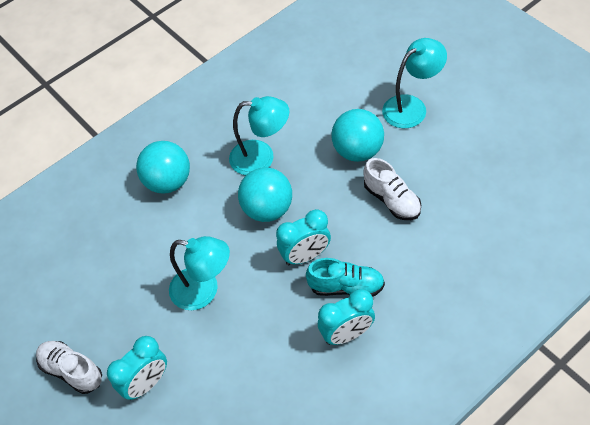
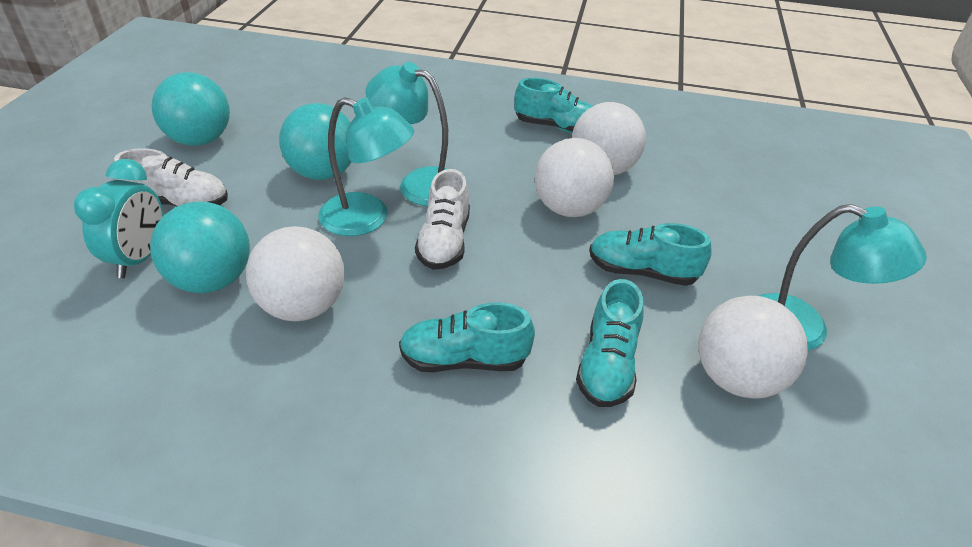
turquoise clock: [107,336,167,400] [276,209,331,265] [318,289,375,345] = 3 -> [74,159,163,278] = 1
turquoise shoe: [306,258,385,297] = 1 -> [399,302,535,372] [514,78,593,133] [576,279,644,407] [589,223,712,286] = 4
white ball: none = 0 -> [246,226,345,322] [535,138,614,217] [572,102,646,175] [698,296,808,398] = 4

